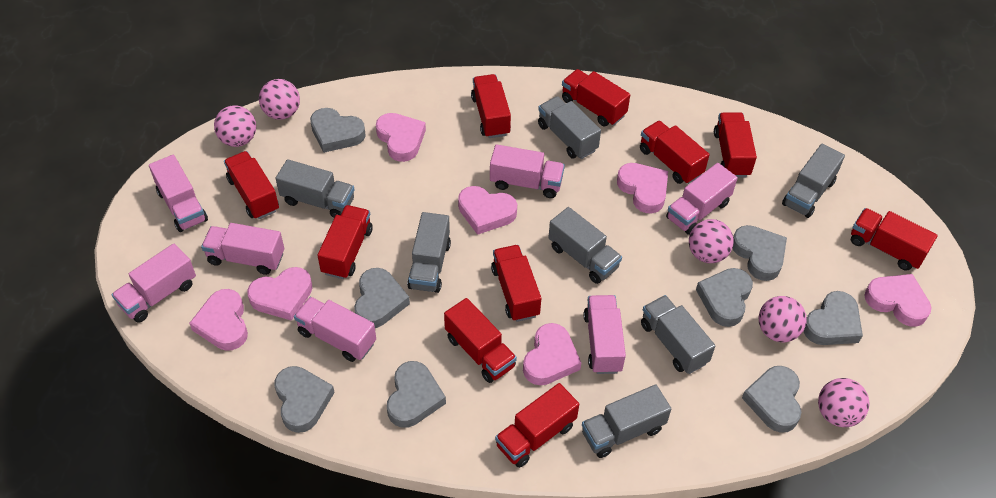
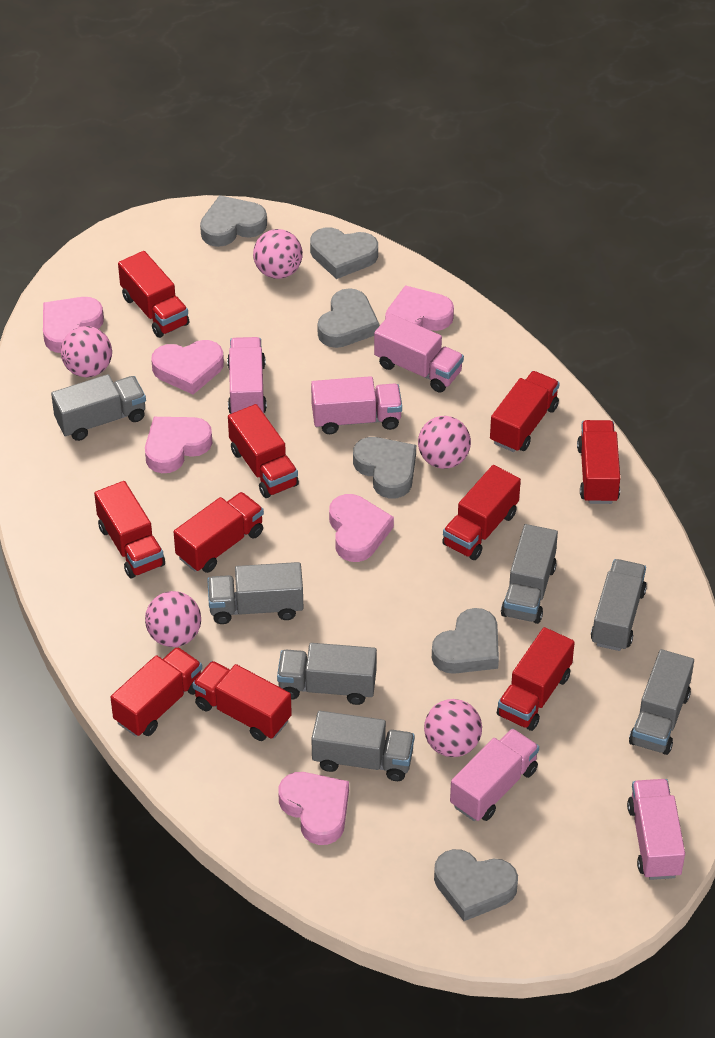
grey heart: [274,366,335,433] [310,108,366,153] [354,268,410,328] [387,361,446,428] [696,268,753,327] [733,225,787,281] [742,366,801,433] [803,291,863,345] = 8 -> [200,195,267,247] [310,227,378,279] [317,288,379,348] [353,437,416,498] [432,608,499,674] [434,849,518,921] = 6
pink heart: [189,289,248,351] [247,267,312,321] [376,113,426,162] [458,186,517,235] [523,323,581,385] [617,163,668,213] [864,274,931,327] = 7 -> [43,297,104,353] [145,417,212,473] [151,340,224,395] [278,772,349,845] [329,494,394,562] [385,285,454,331] = 6
pink truck: [112,244,196,323] [149,155,208,232] [201,223,284,275] [294,297,376,362] [490,144,565,198] [584,295,626,374] [666,163,738,235] = 7 -> [227,337,267,414] [311,376,402,434] [374,314,464,393] [450,728,539,821] [627,779,685,880] = 5

